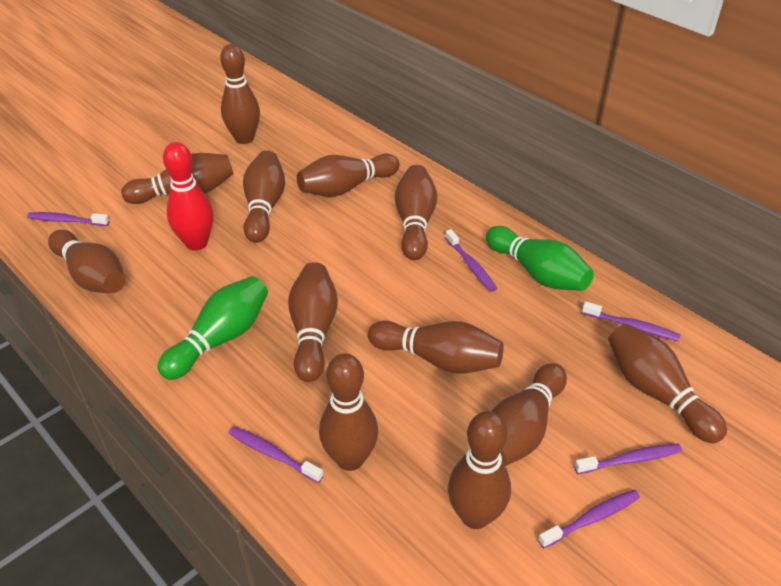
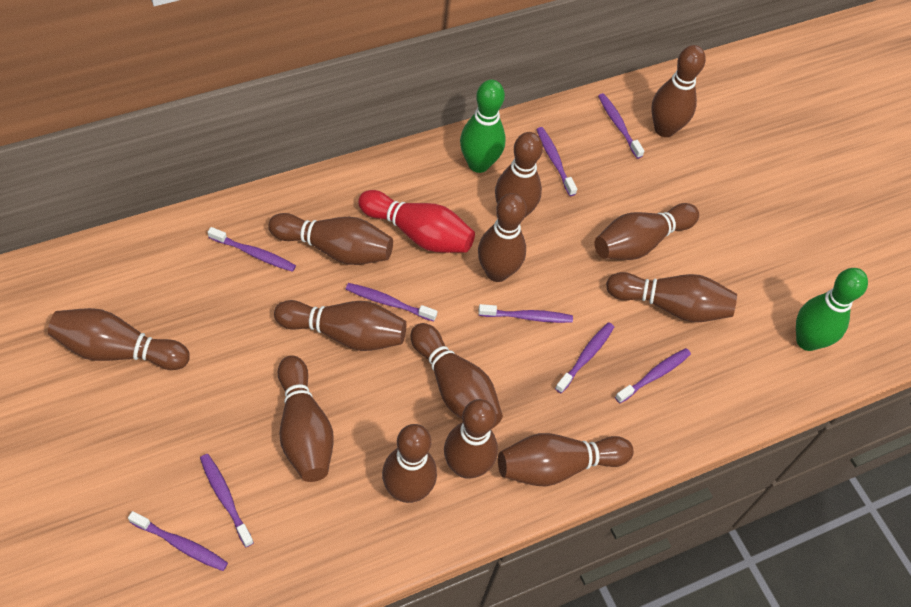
brown bowling pin: [48,230,125,293] [121,153,234,204] [220,44,260,144] [243,151,285,243] [288,262,338,382] [297,154,400,197] [319,353,378,471] [368,321,504,374] [395,165,437,260] [448,411,511,529] [491,363,567,466] [608,324,727,443] = 12 -> [48,308,190,370] [268,213,393,265] [274,300,406,351] [278,355,334,482] [382,424,437,503] [411,323,503,428] [444,399,498,479] [478,193,527,282] [495,132,543,218] [498,433,634,487] [594,203,699,260] [606,272,737,322] [651,45,706,137] = 13
purple toothbrush: [27,212,110,226] [228,426,324,483] [445,229,497,292] [538,489,640,548] [574,444,682,474] [582,301,680,341] = 6 -> [128,511,228,571] [200,454,254,547] [208,227,296,272] [346,283,437,322] [478,304,573,323] [536,127,577,196] [555,322,614,393] [598,93,645,159] [615,348,691,404] = 9

